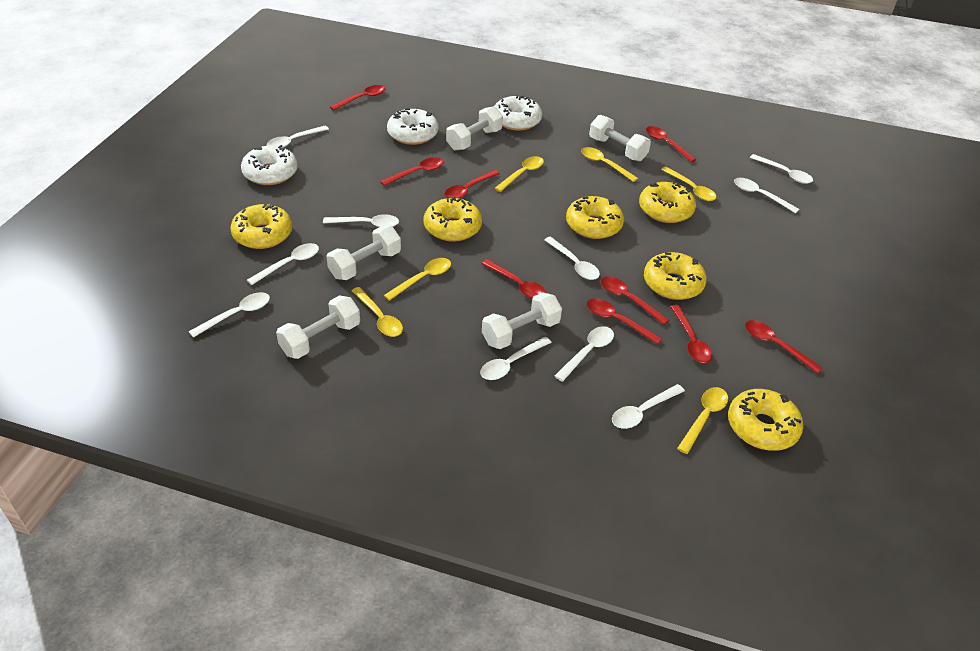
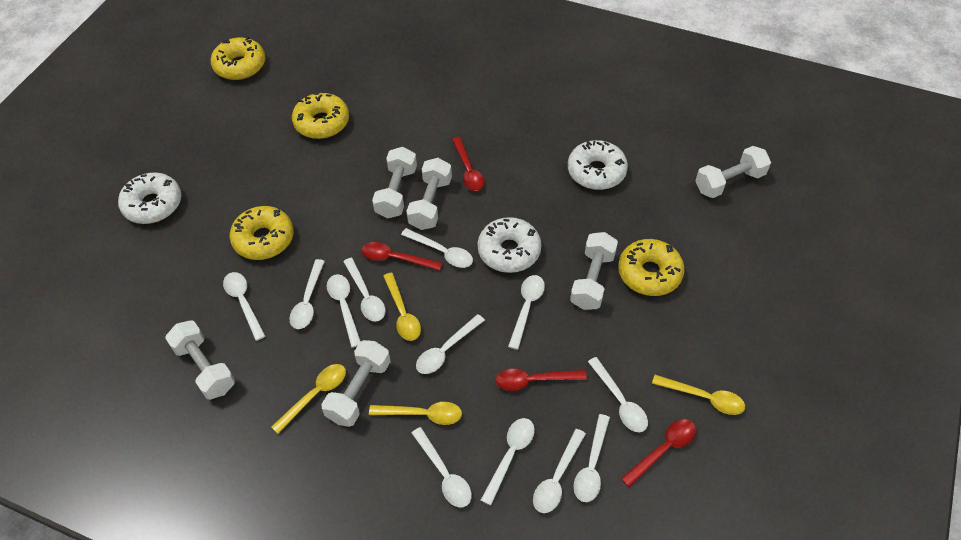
red spoon: [330,85,385,110] [380,157,444,186] [444,170,500,198] [482,259,546,299] [587,298,662,345] [601,276,669,325] [646,126,697,162] [670,305,712,363] [745,320,823,374] = 9 -> [361,242,443,271] [452,137,485,191] [496,369,587,391] [621,419,696,487] = 4
white dumbbell: [276,296,360,359] [326,226,401,280] [446,106,503,151] [482,292,562,349] [589,115,651,161] = 5 -> [165,320,235,400] [321,340,390,427] [372,147,417,218] [406,158,452,230] [570,232,618,310] [695,146,771,198] = 6
white spoon: [188,292,270,338] [247,243,319,285] [267,126,329,148] [323,214,399,227] [480,337,552,380] [544,237,600,280] [555,326,614,382] [612,384,685,429] [734,178,799,213] [750,154,813,184] = 10 -> [223,272,266,341] [289,259,325,329] [327,274,361,348] [343,258,386,322] [401,228,473,268] [412,427,472,507] [416,314,485,374] [481,418,535,505] [508,275,545,350] [533,429,586,513] [574,414,610,502] [588,357,648,432] = 12
yellow donut: [230,204,292,249] [423,197,482,242] [566,196,624,239] [639,181,696,223] [644,252,707,300] [728,389,803,451] = 6 -> [210,37,266,80] [230,206,294,260] [292,93,349,139] [618,239,685,296] = 4
yellow spoon: [352,287,403,337] [383,258,451,301] [494,156,544,192] [581,147,638,182] [661,166,716,201] [677,387,728,454] = 6 -> [271,364,346,434] [369,402,462,425] [383,273,421,341] [652,375,745,415] = 4

